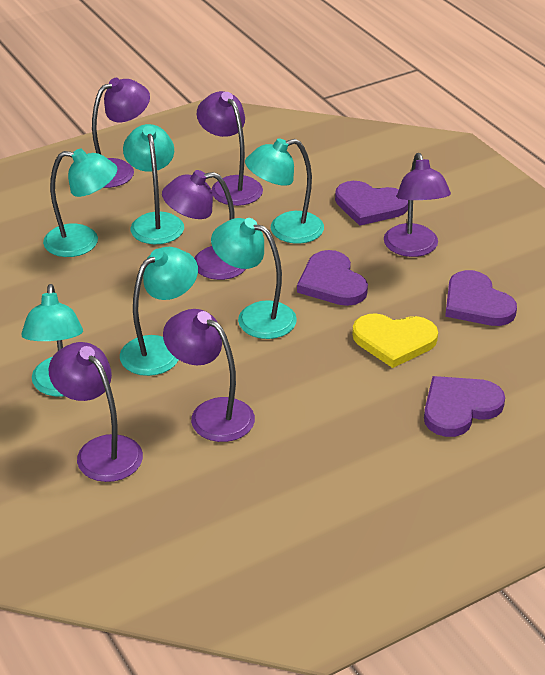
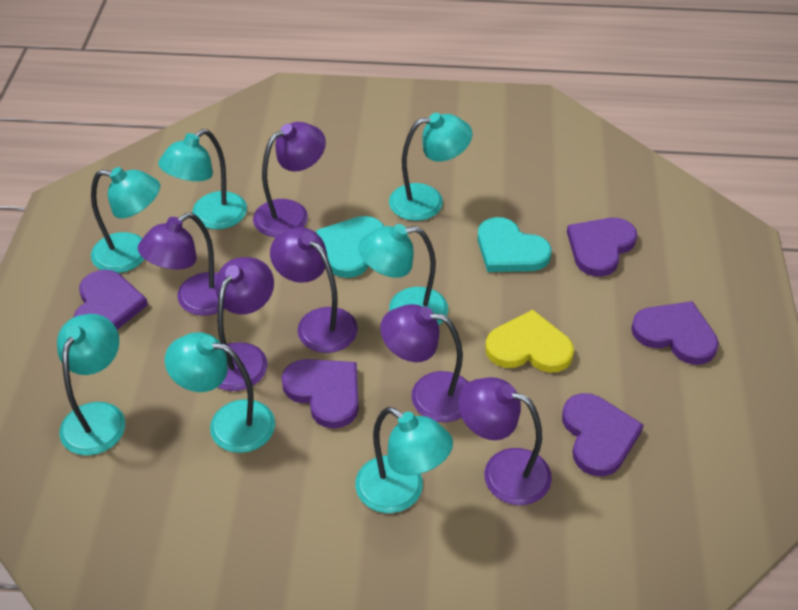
purple heart: [297,250,368,306] [335,181,408,226] [424,376,505,437] [445,270,517,326] = 4 -> [73,269,148,330] [282,359,359,429] [562,393,644,476] [567,218,637,277] [631,301,719,365] = 5
turquoise heart: none = 0 -> [316,216,384,278] [478,217,551,272] = 2
turquoise lamp: [22,284,83,397] [43,149,117,257] [120,247,198,376] [123,124,184,244] [211,218,297,339] [245,138,324,244] = 6 -> [57,314,125,455] [91,167,160,273] [158,129,247,229] [165,332,275,453] [355,407,453,513] [358,224,448,325] [389,113,473,221] = 7

